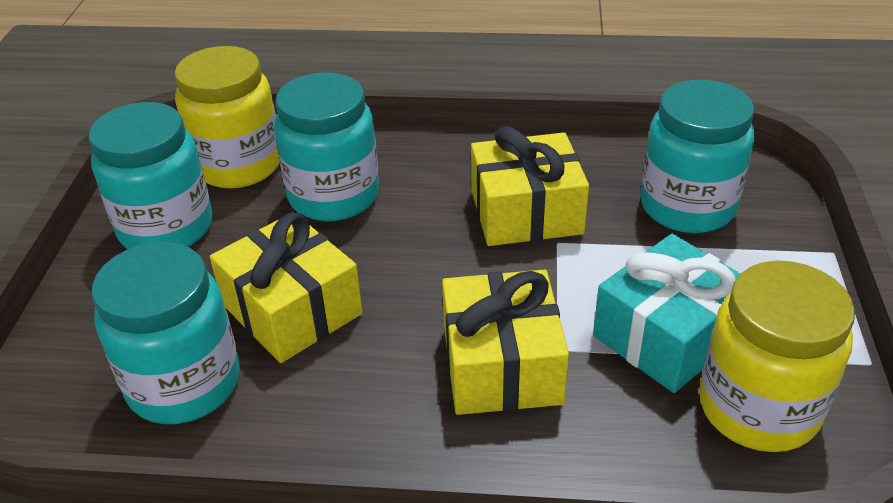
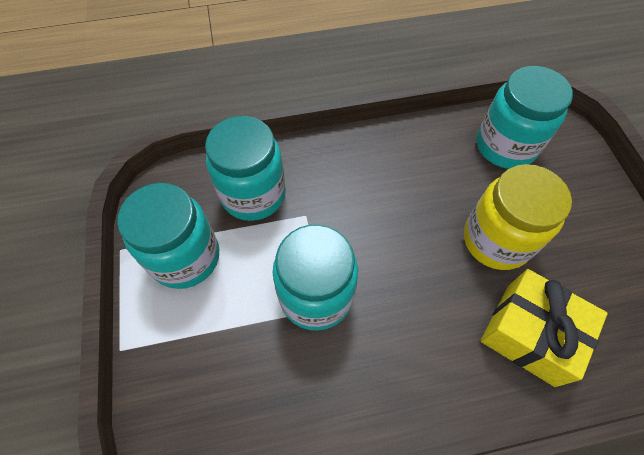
turquoise gift: [593,234,741,393] = 1 -> none = 0
yellow gift: [210,212,363,363] [442,270,569,415] [471,126,589,246] = 3 -> [481,269,608,387] = 1
yellow jar: [174,46,280,188] [699,261,855,452] = 2 -> [464,164,572,270] = 1

